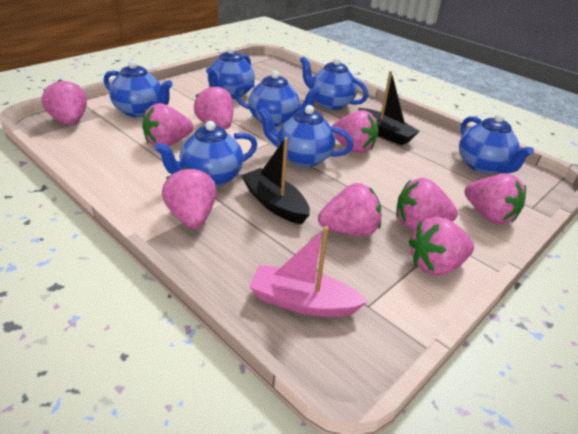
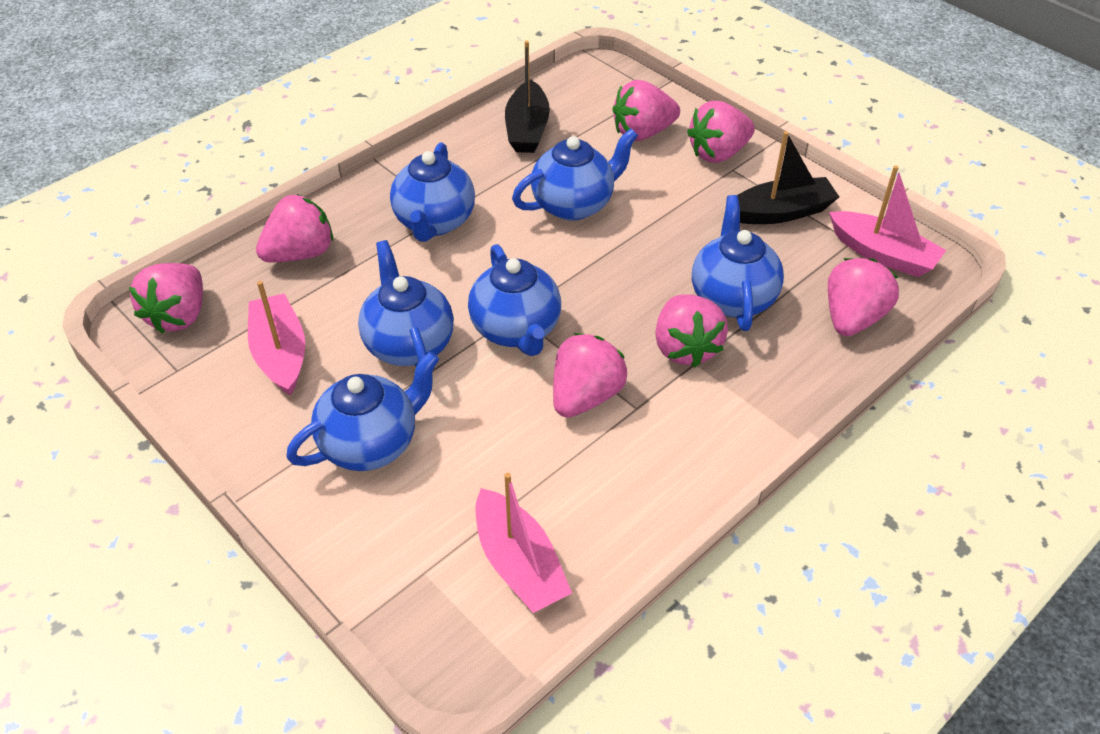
blue teapot: [104,60,173,118] [154,121,257,187] [206,47,255,99] [234,71,321,127] [258,105,353,167] [300,57,368,110] [459,114,534,174] = 7 -> [286,352,439,471] [358,240,454,366] [390,142,475,242] [468,244,561,356] [512,128,638,221] [692,195,784,331] = 6
pink boat: [249,226,368,317] = 1 -> [248,281,305,396] [476,473,572,613] [829,165,946,277] = 3
pink strawberry: [42,79,87,125] [142,103,193,147] [162,167,217,229] [194,85,233,130] [318,183,381,237] [331,110,378,153] [396,178,458,230] [408,217,474,276] [464,174,526,224] = 9 -> [129,263,203,334] [256,194,333,262] [553,333,627,418] [612,80,680,141] [655,295,728,367] [687,101,755,163] [828,258,899,336] = 7

